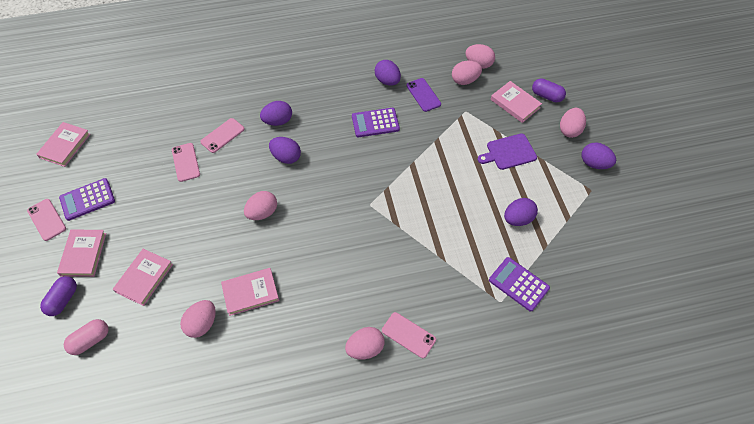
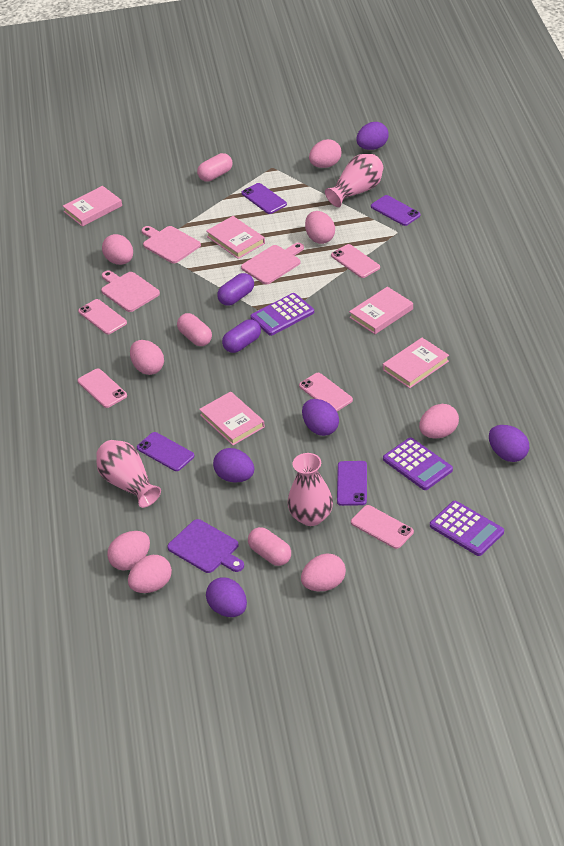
pink capsule: [64,319,109,355] = 1 -> [177,313,212,346] [197,153,232,181] [248,527,291,566] = 3
pink cutting board: none = 0 -> [101,270,160,312] [141,226,201,263] [241,243,304,284] = 3
pink egg: [180,300,216,338] [244,191,277,220] [345,327,385,359] [452,61,482,85] [465,44,495,69] [560,108,586,138] = 6 -> [102,234,133,265] [107,531,150,571] [128,555,172,593] [130,340,164,375] [301,554,346,591] [305,211,335,244] [309,139,341,168] [419,404,459,439] = 8
pink phone: [27,199,66,241] [172,143,200,182] [200,118,245,153] [382,312,436,358] = 4 -> [77,368,127,408] [78,299,127,334] [299,373,353,411] [331,244,380,278] [351,505,414,549] = 5
pink vase: none = 0 -> [96,440,161,508] [288,453,333,526] [325,154,383,207] = 3
purple phone: [406,78,441,112] = 1 -> [137,432,194,471] [242,183,287,214] [337,461,367,506] [371,195,421,226] = 4

